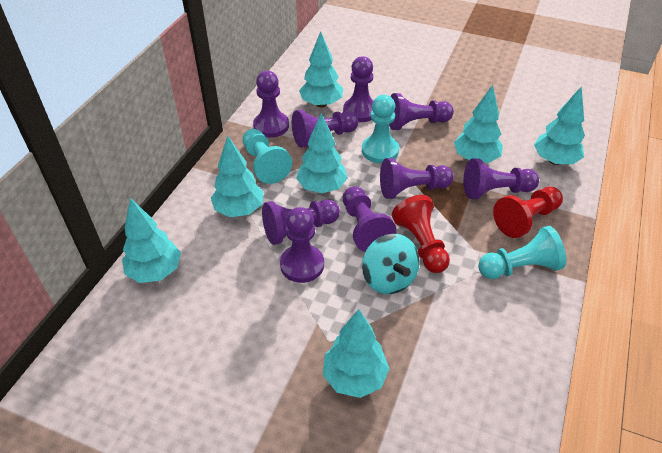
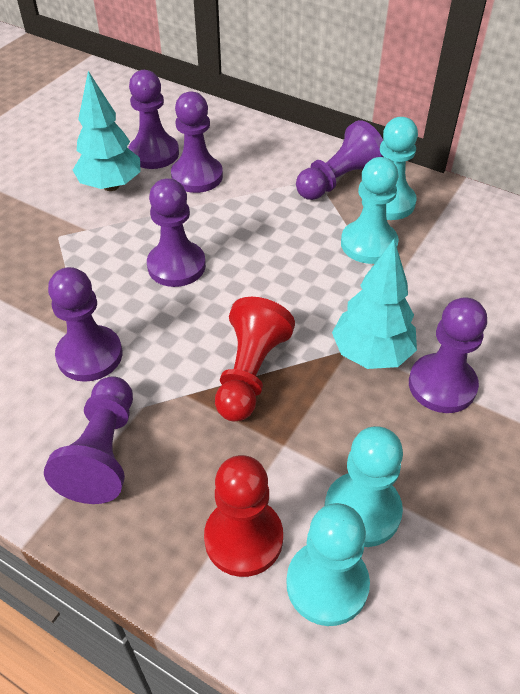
purple pawn: [253,71,289,138] [262,200,340,245] [280,207,324,283] [292,110,359,148] [343,56,374,122] [343,186,396,252] [380,158,454,199] [389,93,454,130] [463,158,539,199] = 9 -> [44,376,133,504] [48,267,122,382] [129,70,179,169] [147,178,206,287] [171,91,223,193] [296,120,383,200] [409,297,487,413] = 7
turquoise pawn: [242,129,292,184] [362,95,399,163] [478,226,566,279] = 3 -> [286,503,370,626] [325,426,403,547] [341,157,399,264] [362,117,418,220] = 4
turquoise spinning top: [362,234,420,294] = 1 -> none = 0
turquoise tree: [122,198,181,283] [211,136,264,217] [296,113,348,193] [299,31,343,107] [323,309,389,398] [454,85,503,163] [534,86,585,165] = 7 -> [73,71,141,191] [332,239,417,369] = 2

